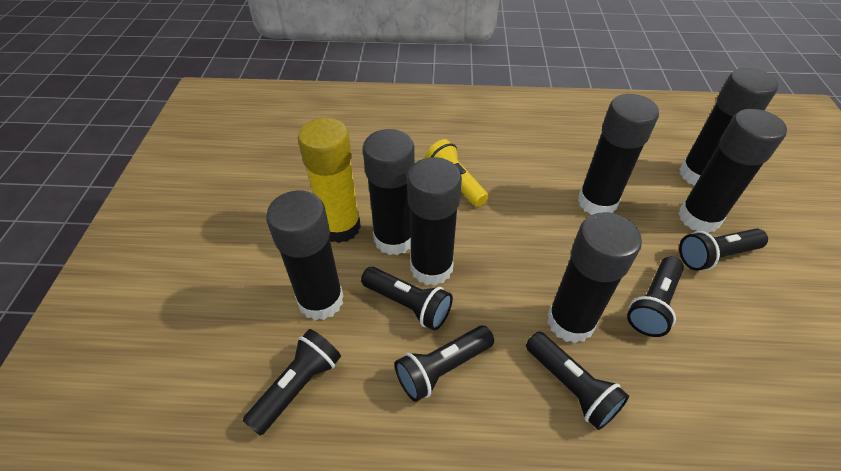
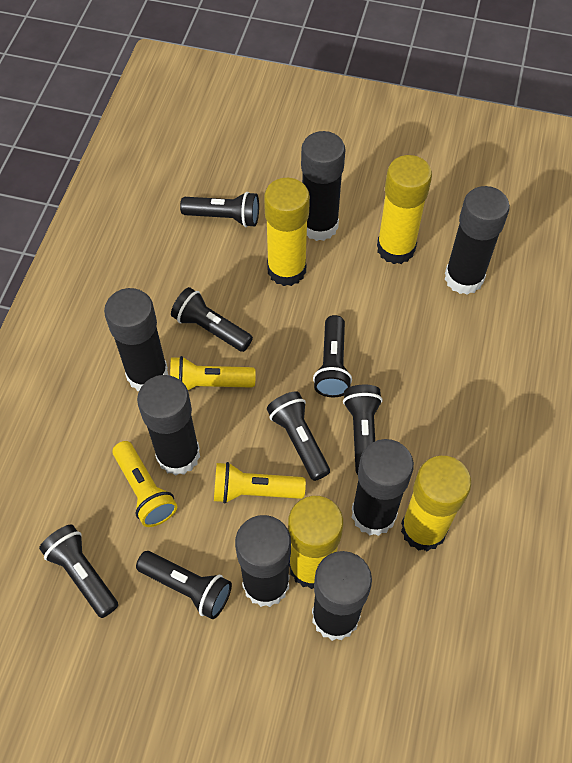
black flashlight: [243,329,341,436] [361,267,453,330] [395,326,494,402] [526,332,629,430] [627,256,684,337] [679,229,768,271] = 6 -> [39,524,118,618] [136,551,232,619] [171,287,253,352] [180,192,259,227] [267,391,330,481] [313,315,352,397] [343,385,382,475] = 7
yellow flashlight: [425,139,489,207] = 1 -> [112,441,177,527] [170,356,256,391] [214,462,306,504] = 3
yellow glue stick: [298,118,361,243] = 1 -> [264,178,310,286] [288,496,343,589] [377,155,432,264] [401,456,471,551] = 4

